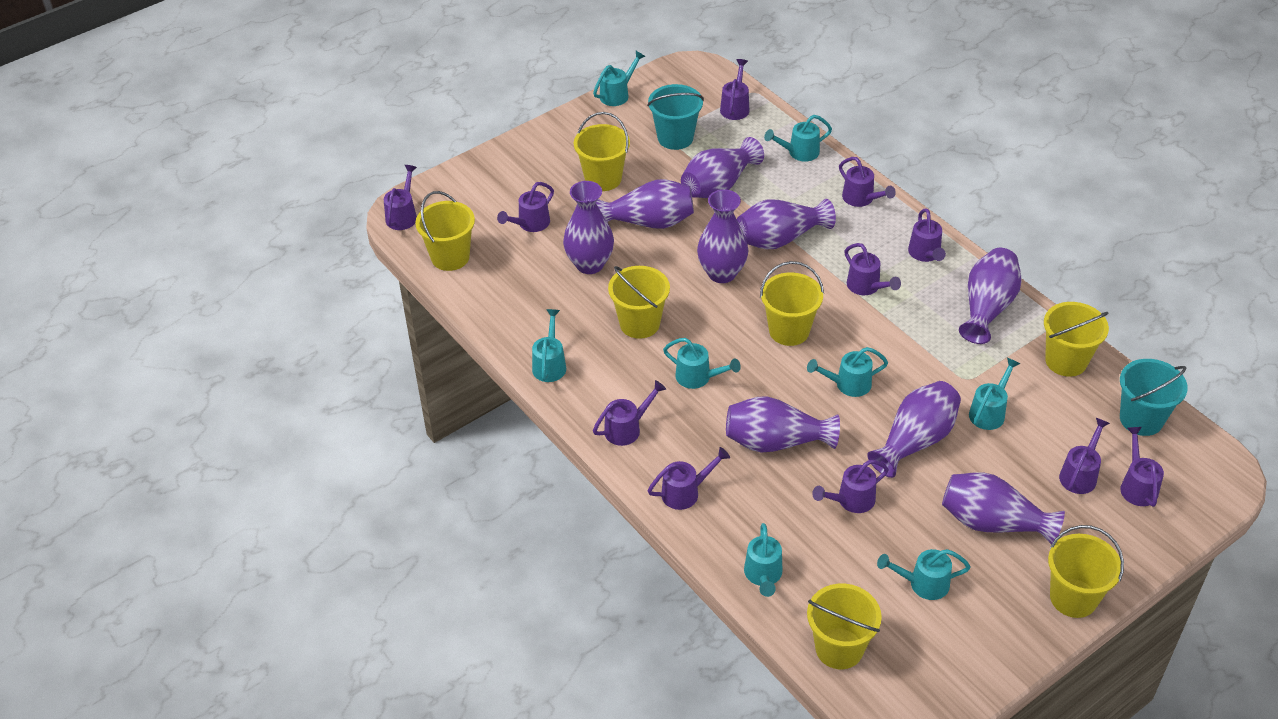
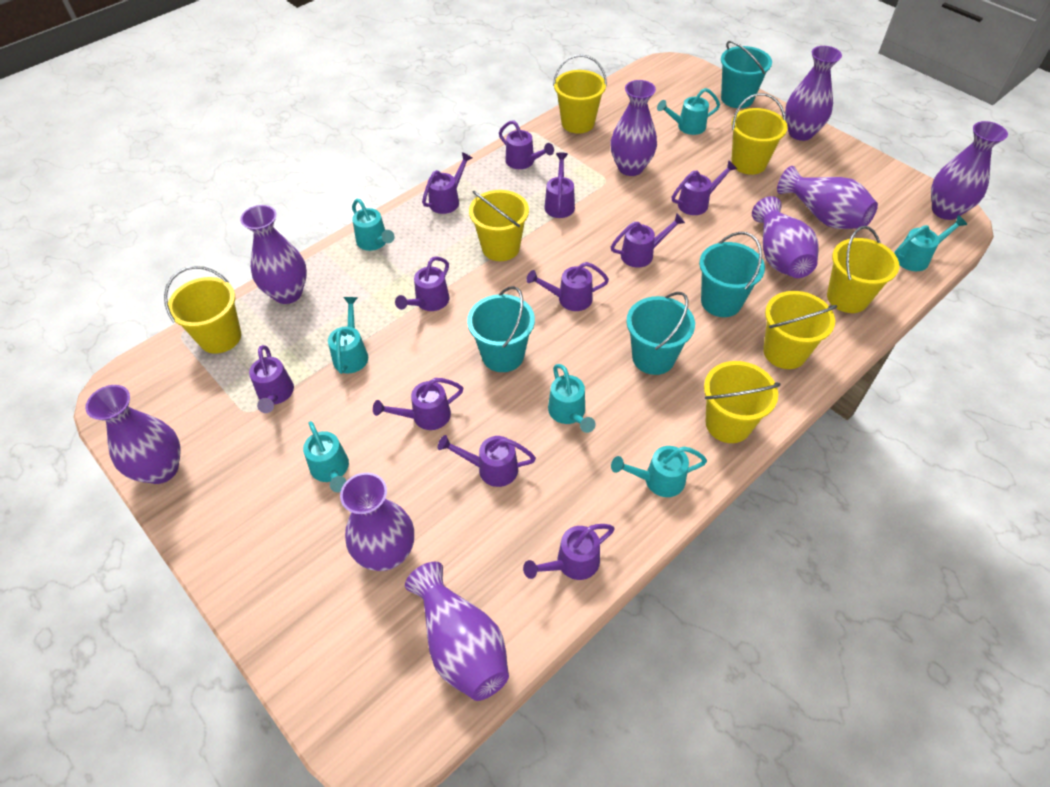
turquoise bucket: [647,84,704,150] [1120,359,1188,436] = 2 -> [467,286,535,372] [627,292,695,375] [699,232,765,317] [721,41,772,108] = 4
turquoise watering can: [532,309,566,382] [593,51,645,106] [663,338,741,389] [744,523,782,597] [764,115,832,162] [807,347,888,397] [877,549,970,600] [969,358,1020,430] = 8 -> [303,421,349,493] [328,297,368,374] [352,199,395,251] [548,364,596,433] [611,446,707,497] [657,88,720,135] [894,215,967,271] = 7

